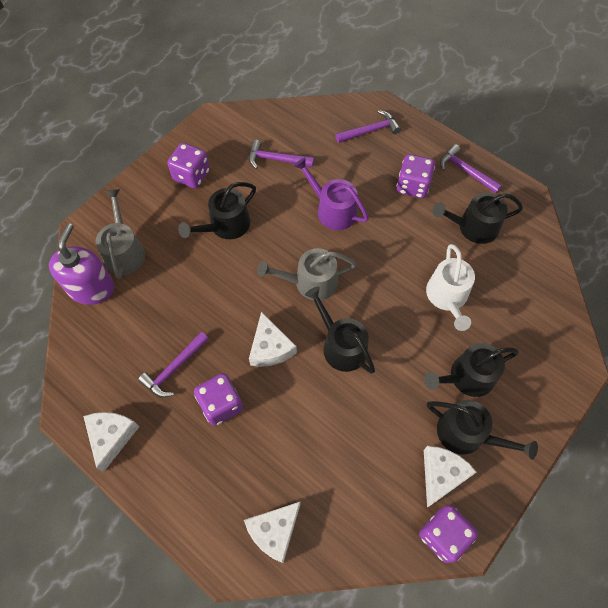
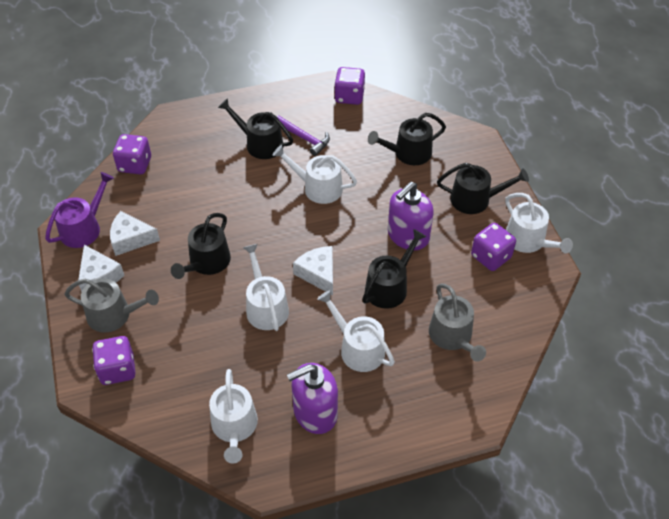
purple hammer: [138,332,209,398] [249,140,314,169] [335,110,401,143] [440,144,502,193] = 4 -> [276,116,330,156] = 1
purple soap dispenser: [49,223,114,305] = 1 -> [287,363,338,434] [388,182,433,250] = 2
white cheese: [83,412,140,472] [244,502,301,563] [249,312,297,367] [424,446,477,507] = 4 -> [78,245,125,292] [110,211,160,256] [293,246,333,295] = 3
white watering can: [426,244,475,331] = 1 -> [209,369,258,464] [243,244,289,331] [273,145,357,204] [317,290,395,372] [505,193,573,253] = 5

